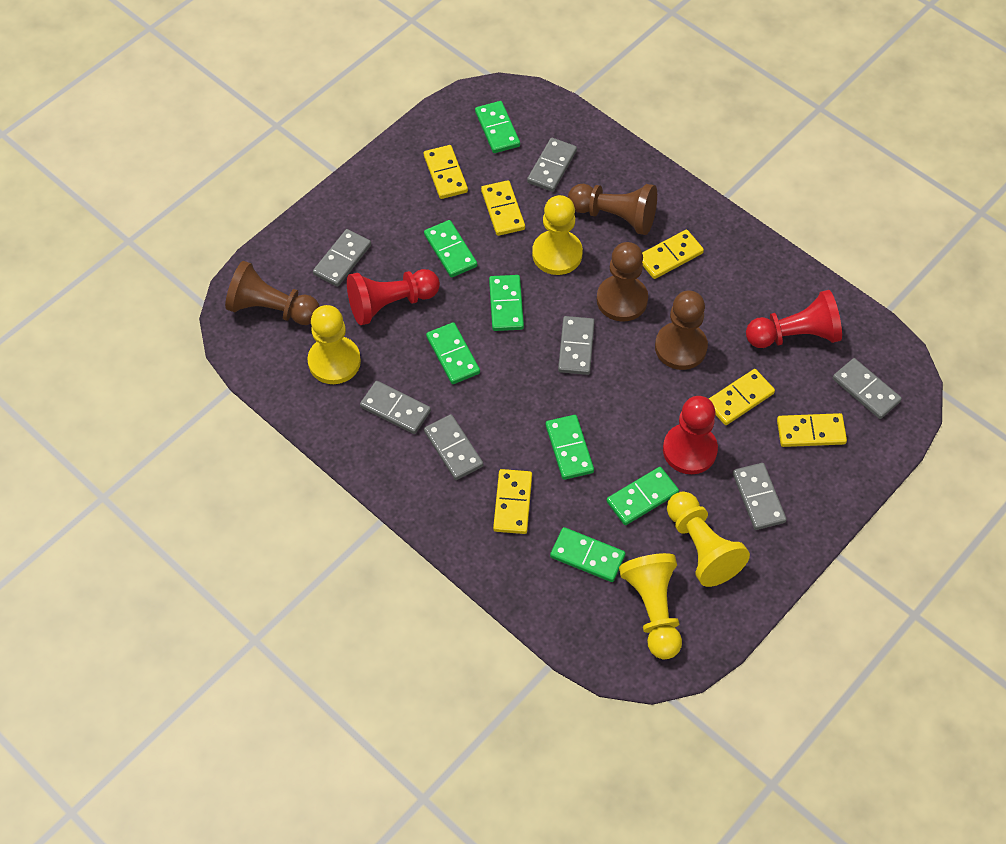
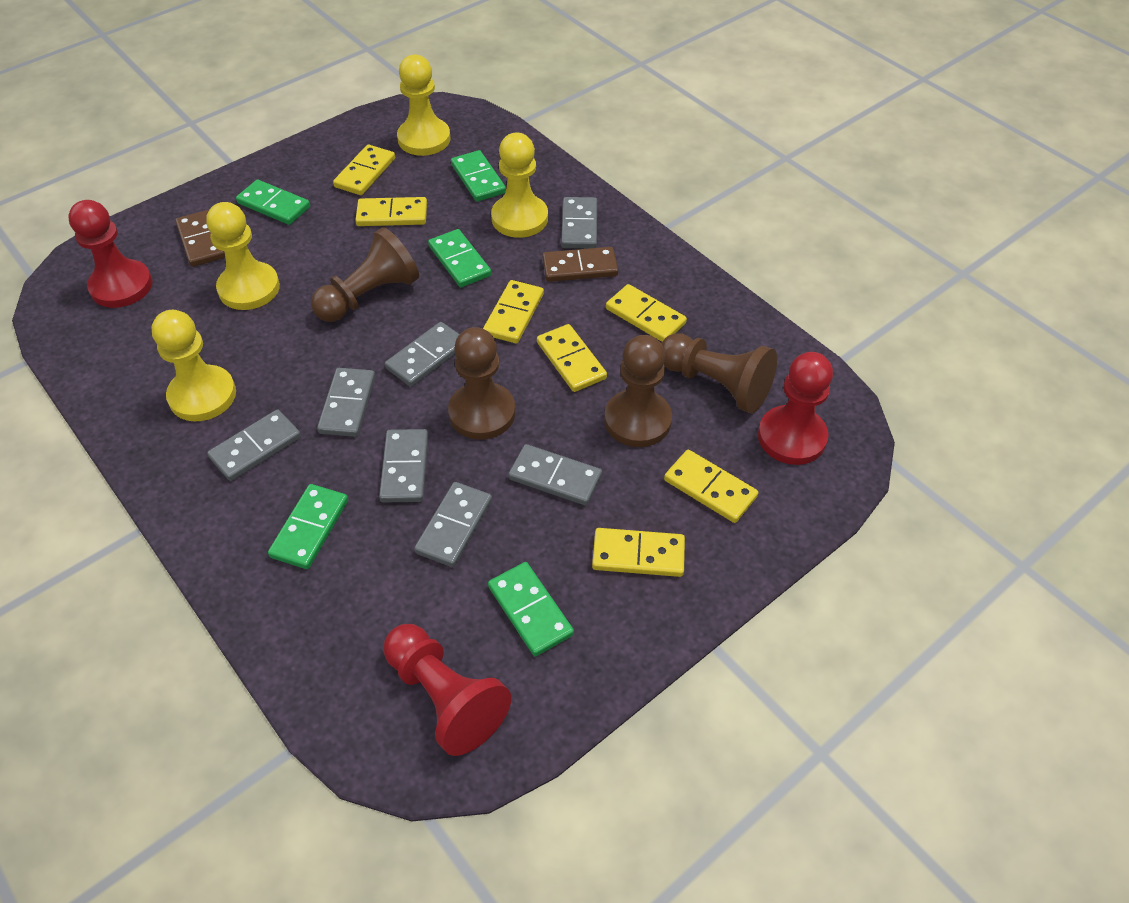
brown domino: none = 0 -> [175,210,225,267] [542,247,618,282] = 2
green domino: [424,220,477,277] [426,322,480,384] [475,101,520,153] [489,275,524,331] [546,415,594,480] [550,527,625,582] [606,467,679,525] = 7 -> [236,180,310,225] [268,484,348,569] [428,229,491,287] [451,150,506,202] [488,562,574,656] = 5
yellow domino: [424,145,468,199] [481,180,525,236] [493,469,532,534] [642,230,704,279] [709,369,775,425] [777,413,847,447] = 6 -> [333,144,395,195] [355,197,427,226] [483,280,544,343] [537,324,607,392] [592,528,685,577] [606,284,687,342] [664,450,758,523] = 7

